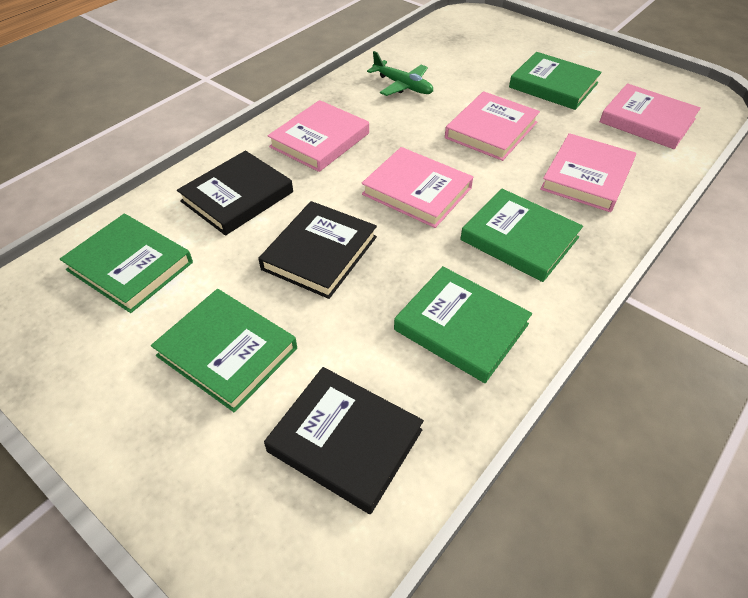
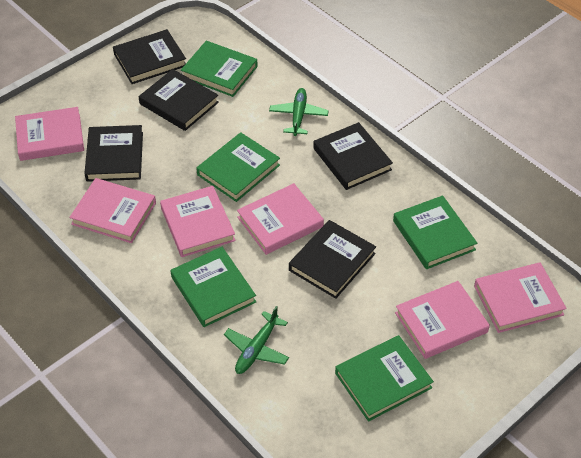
black book: [177,151,293,236] [258,201,377,299] [264,367,424,514] = 3 -> [84,125,143,182] [113,29,186,84] [139,69,219,131] [289,220,376,299] [313,122,393,190] = 5
green plane: [367,51,433,96] = 1 -> [224,306,289,374] [269,88,329,136] = 2
pink book: [268,100,369,172] [362,147,473,228] [445,91,540,161] [540,133,636,212] [599,83,701,149] = 5 -> [15,107,84,161] [69,178,156,243] [160,186,236,257] [237,183,324,255] [395,281,490,359] [474,262,567,333] = 6

